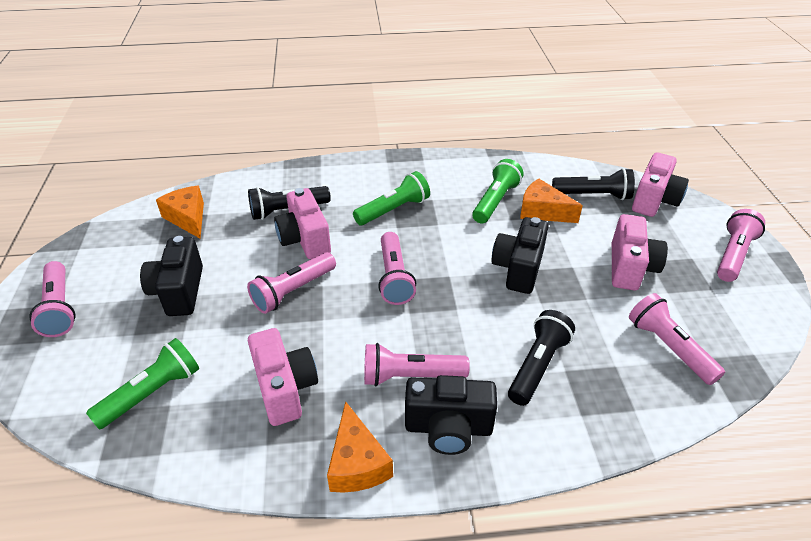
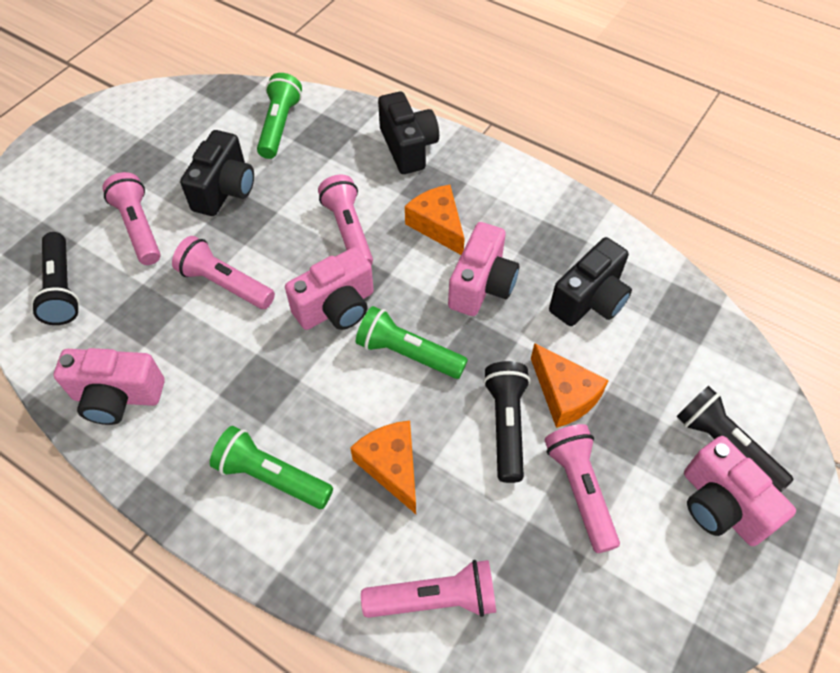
pink flashlight: [29,261,75,337] [247,252,336,314] [364,343,470,386] [378,232,416,305] [629,293,725,385] [717,209,765,282] = 6 -> [102,172,161,265] [172,236,275,309] [318,175,373,265] [361,560,496,618] [545,424,620,553] = 5

